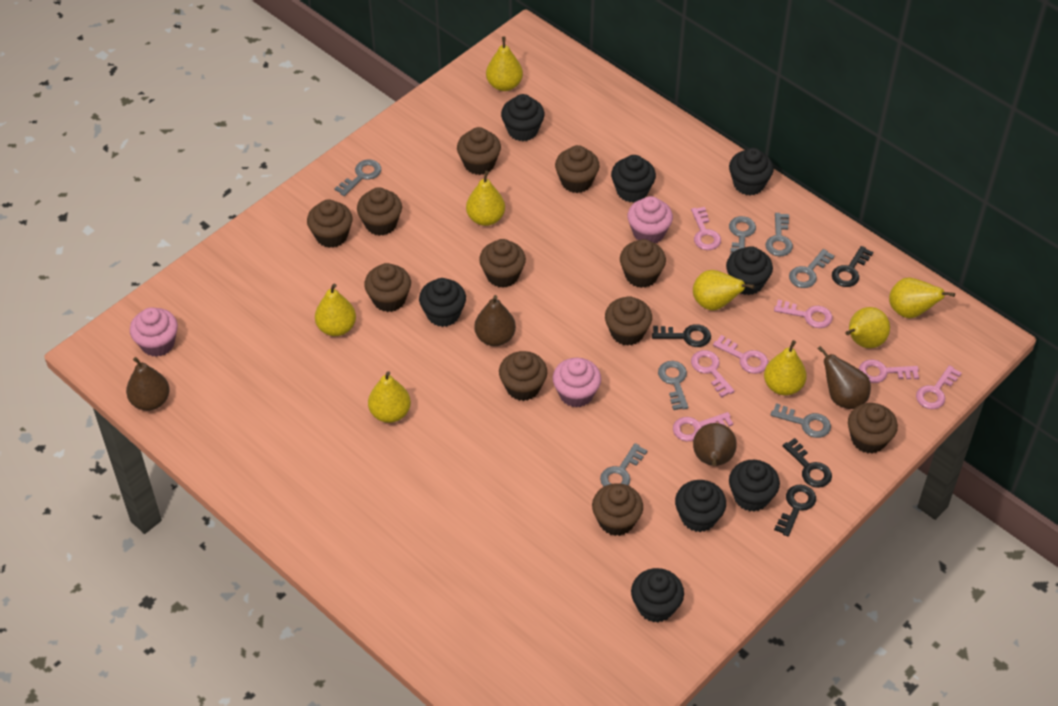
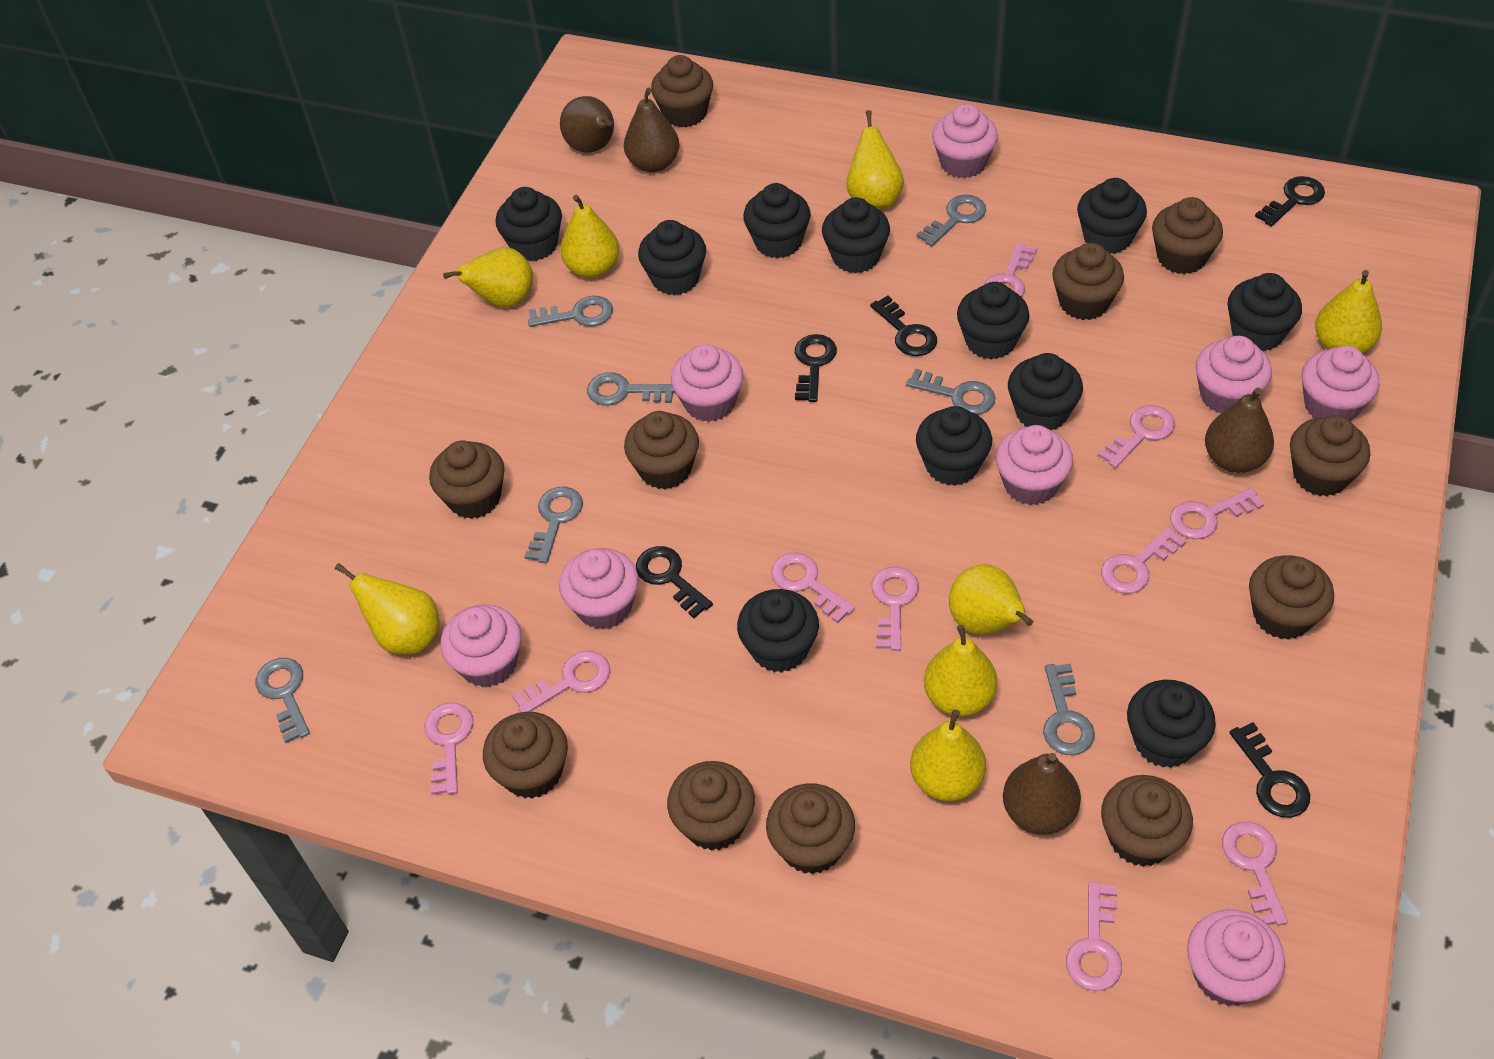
black cupcake: [419,278,466,327] [501,94,544,141] [611,155,656,203] [631,568,684,622] [675,480,726,532] [726,246,773,295] [729,148,774,195] [729,460,780,512] = 8 -> [496,187,562,261] [638,220,706,295] [737,589,819,673] [743,183,811,259] [822,197,890,273] [916,406,992,486] [957,282,1029,360] [1008,353,1083,430] [1077,178,1147,254] [1127,680,1216,768] [1228,273,1302,352] = 11
black key: [652,324,711,347] [774,485,816,536] [783,438,832,488] [832,246,873,287] = 4 -> [636,546,713,618] [795,334,837,402] [870,296,937,356] [1229,722,1310,818] [1255,176,1325,227] = 5
pink cupcake: [130,307,178,357] [553,358,601,408] [627,196,673,243] = 3 -> [441,604,521,687] [559,548,639,630] [671,344,743,422] [932,104,998,178] [995,425,1073,505] [1187,909,1285,1006] [1196,336,1272,413] [1301,345,1380,421] = 8
pink key: [673,412,733,441] [691,207,721,250] [691,350,735,397] [713,335,768,374] [774,300,833,328] [859,359,919,383] [916,365,962,409] = 7 -> [424,703,473,795] [512,651,610,712] [771,553,855,623] [872,567,919,651] [984,243,1037,297] [1066,881,1122,991] [1098,405,1175,468] [1101,527,1186,594] [1170,487,1264,539] [1222,822,1288,925] = 10

